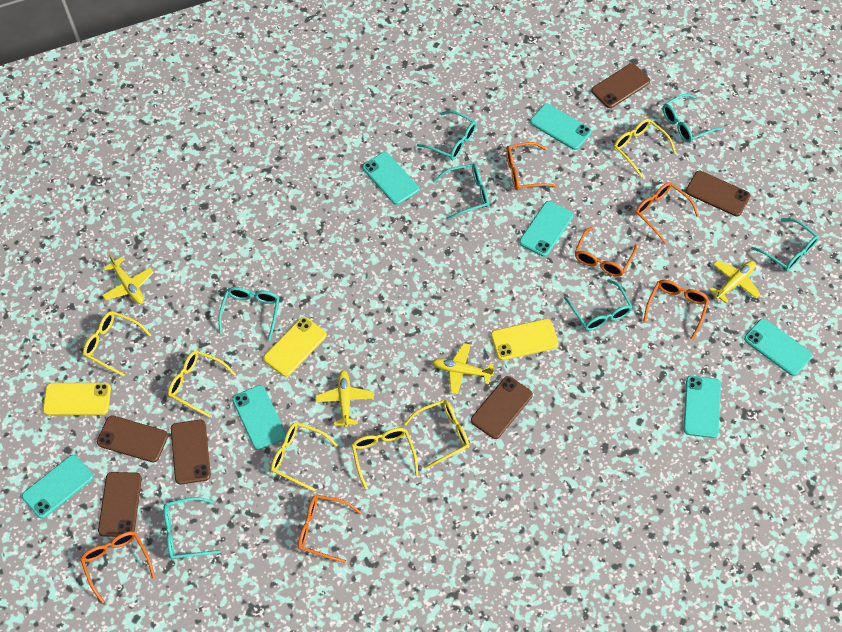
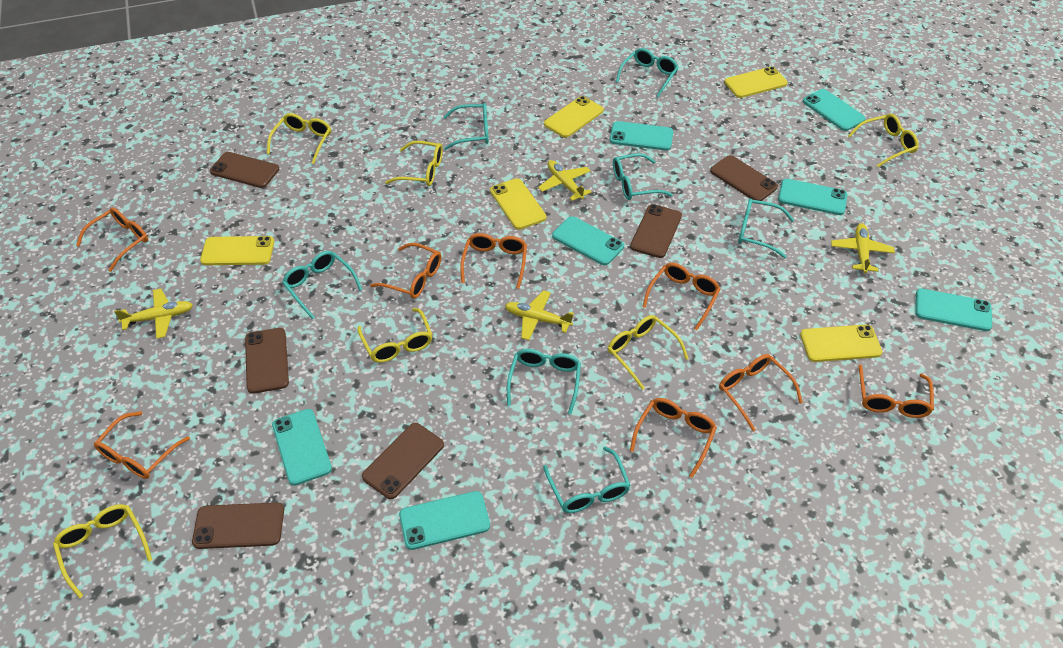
orange glasses: [80,531,155,603] [298,494,361,563] [506,142,557,190] [575,227,637,277] [635,182,699,244] [643,280,709,340] = 6 -> [76,207,148,272] [94,411,190,479] [370,243,441,299] [460,233,527,289] [630,398,717,478] [642,263,721,330] [719,354,803,431] [859,365,934,418] = 8
yellow phone: [43,383,111,415] [263,317,327,377] [491,319,559,360] = 3 -> [200,236,274,265] [490,178,546,230] [544,96,604,138] [724,66,788,98] [800,325,882,362] = 5

